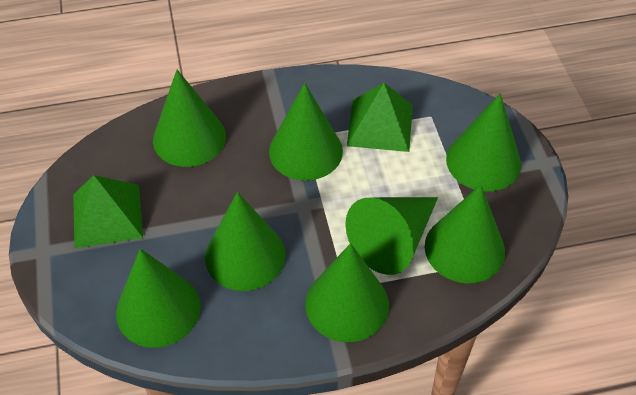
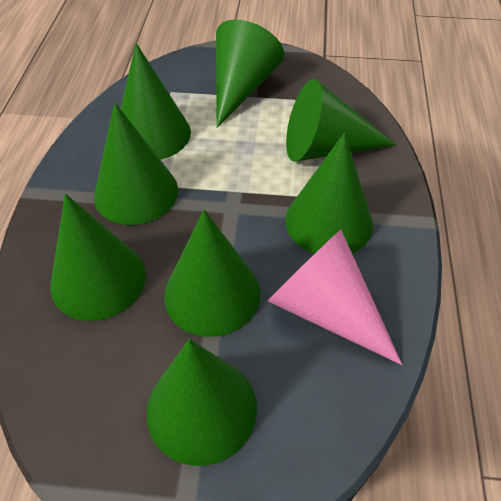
green pyramid: [73,175,143,248] [347,83,413,152] = 2 -> none = 0
pink cone: none = 0 -> [268,230,402,365] = 1

